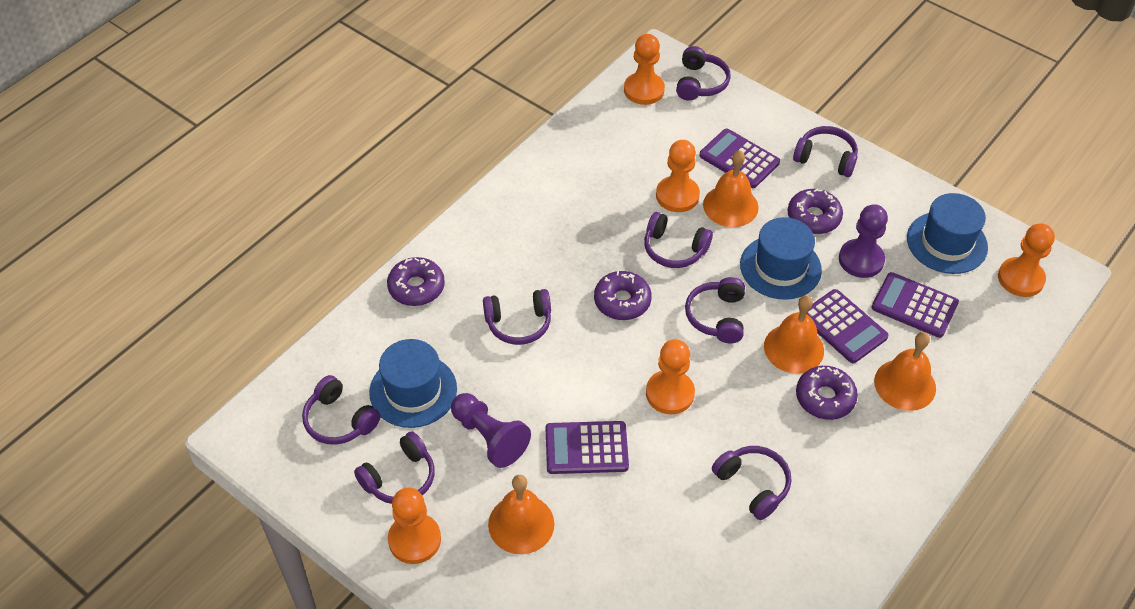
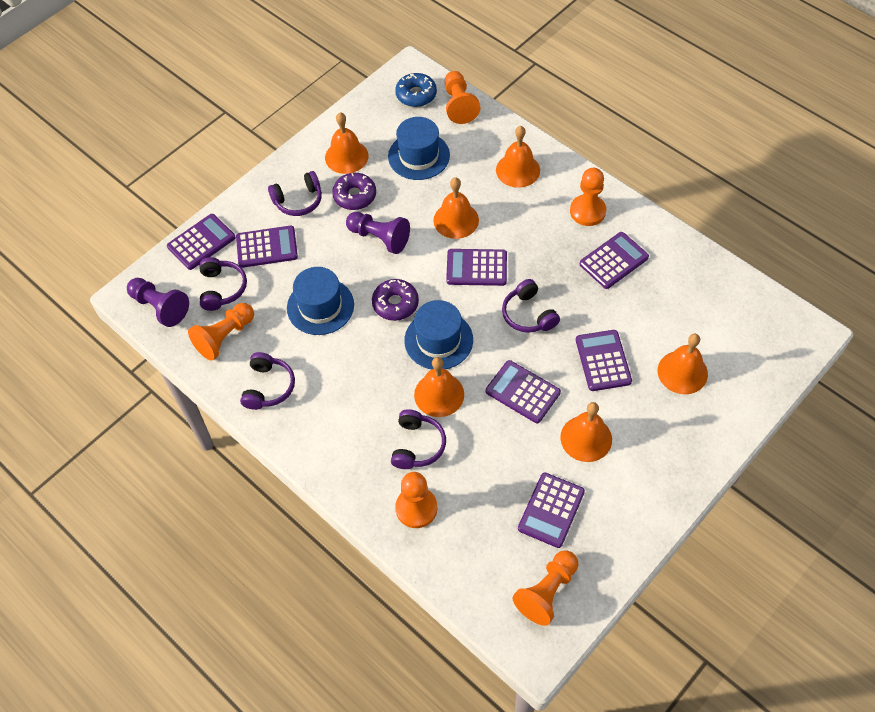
blue donut: none = 0 -> [395,73,437,107] = 1
orange bell: [488,475,554,554] [703,150,759,227] [764,295,824,374] [874,332,936,411] = 4 -> [325,112,369,174] [414,357,464,417] [433,177,479,239] [496,126,540,188] [560,402,612,462] [658,334,708,394] = 6
purple calculator: [546,421,629,474] [699,129,780,188] [807,289,888,363] [871,272,959,338] = 4 -> [167,214,236,270] [236,226,298,268] [446,249,507,286] [486,360,561,423] [518,472,585,548] [576,330,632,391] [580,232,649,289] = 7
purple donut: [387,257,445,306] [594,271,652,320] [788,189,843,234] [796,366,858,420] = 4 -> [332,173,376,210] [372,279,419,321] = 2
purple headphones: [302,375,380,445] [354,431,435,504] [483,289,551,345] [644,212,713,268] [676,46,731,101] [685,277,745,343] [712,446,791,520] [793,126,858,177] = 8 -> [199,257,247,311] [240,352,295,410] [268,171,322,216] [391,409,446,469] [502,279,560,333] = 5

